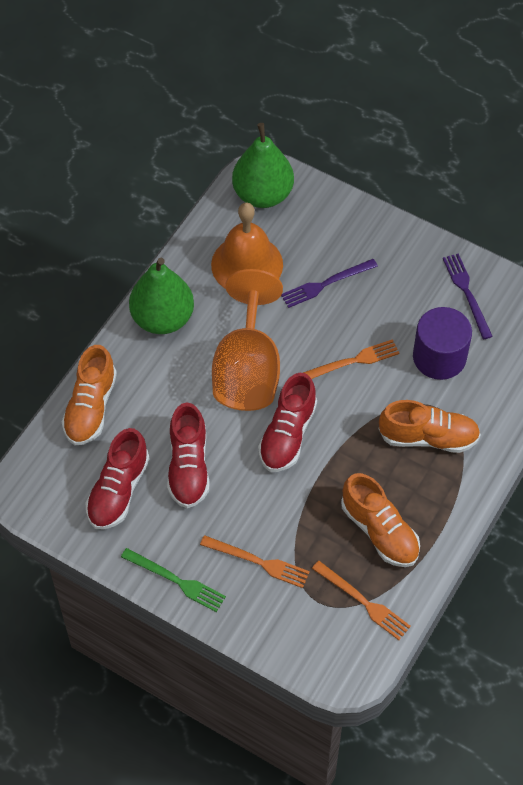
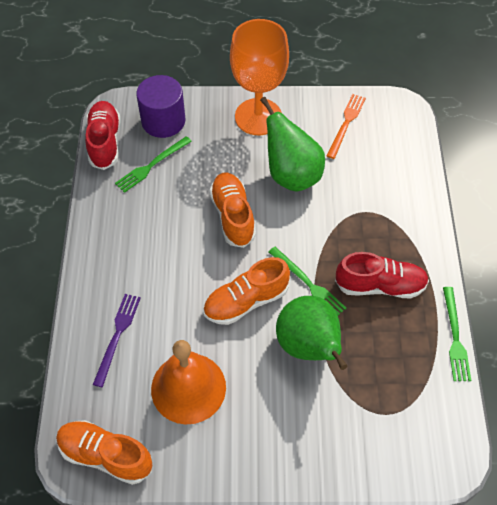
green fork: [121,548,226,612] = 1 -> [115,136,192,193] [269,247,346,315] [443,287,471,381] = 3
orange fork: [200,535,310,588] [303,339,399,379] [312,561,411,640] = 3 -> [326,94,366,159] = 1
purple fork: [281,259,378,308] [443,253,493,339] = 2 -> [93,294,141,387] = 1
red shoe: [86,428,149,529] [167,403,210,508] [258,373,317,472] = 3 -> [85,101,120,170] [335,252,429,298] = 2

